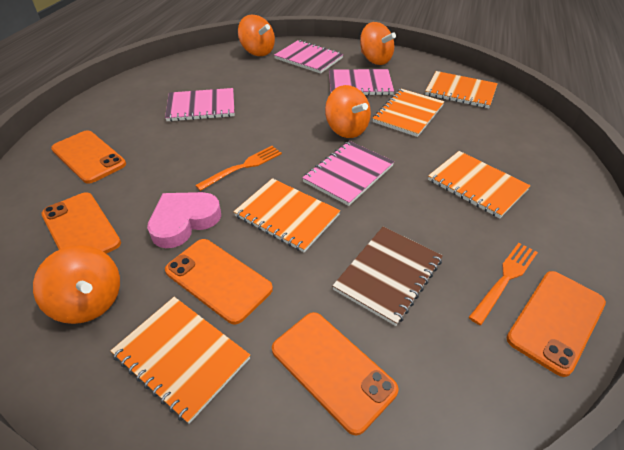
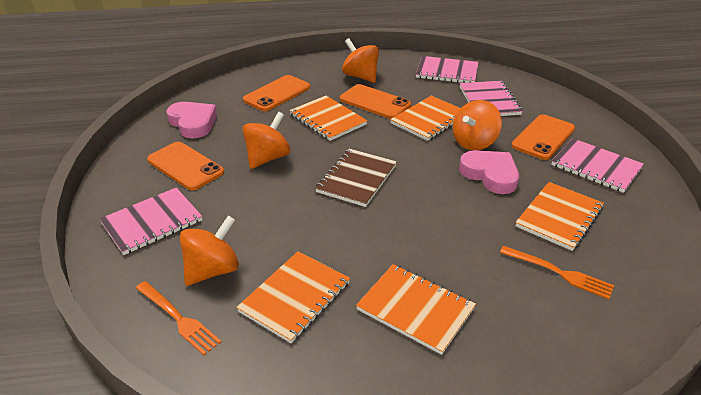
orange phone: [41,192,121,254] [51,130,126,184] [165,239,273,324] [272,312,399,436] [506,271,606,377] = 5 -> [147,142,224,190] [243,75,310,111] [340,84,411,119] [511,114,575,160] = 4
pink heart: [147,192,221,248] = 1 -> [166,102,217,138] [459,150,519,194] = 2

